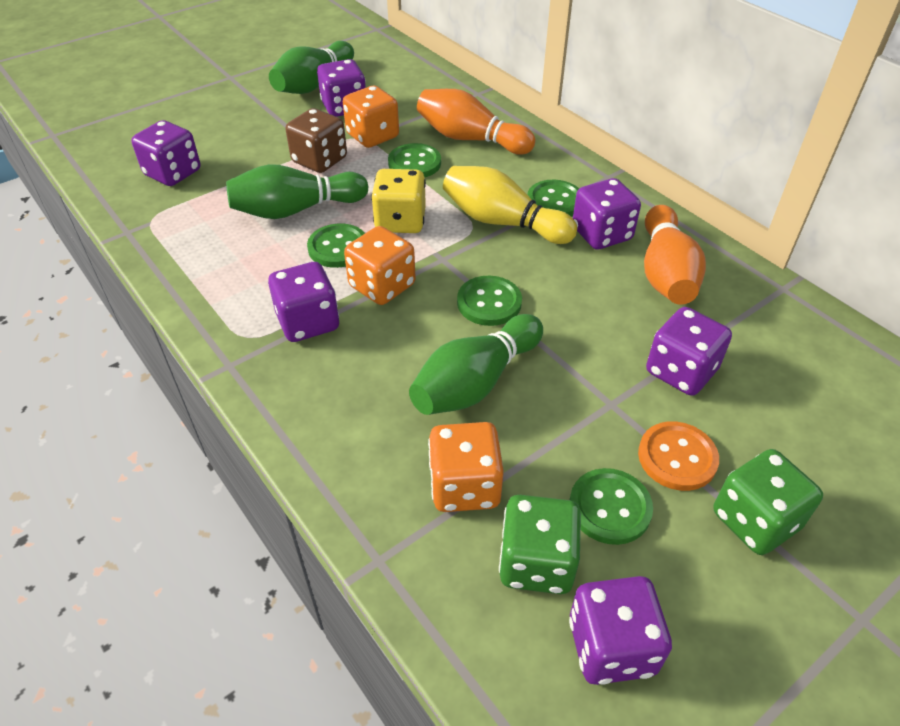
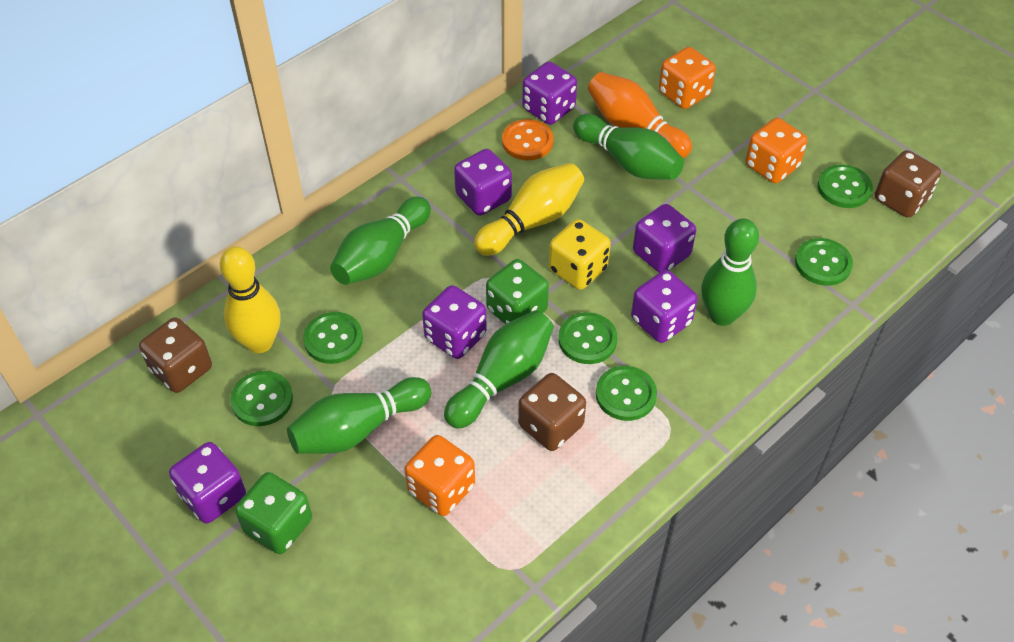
brown dice: [285,108,347,173] = 1 -> [139,317,212,393] [518,373,586,451] [875,150,941,218] = 3
green bowling pin: [226,164,368,219] [269,41,354,94] [409,314,543,415] = 3 -> [287,377,431,454] [330,197,431,285] [444,310,554,429] [573,114,684,180] [701,219,759,326] = 5
green button: [307,223,365,268] [388,143,441,177] [457,276,522,326] [527,180,579,216] [570,468,653,545] = 5 -> [230,371,293,426] [303,312,363,364] [559,312,618,364] [596,366,657,421] [795,238,853,286] [817,164,873,208] = 6
orange bowling pin: [417,89,535,155] [644,205,706,305] = 2 -> [588,72,692,158] = 1
yellow bowling pin: [443,166,577,244] = 1 -> [220,247,281,353] [474,163,584,256] = 2

